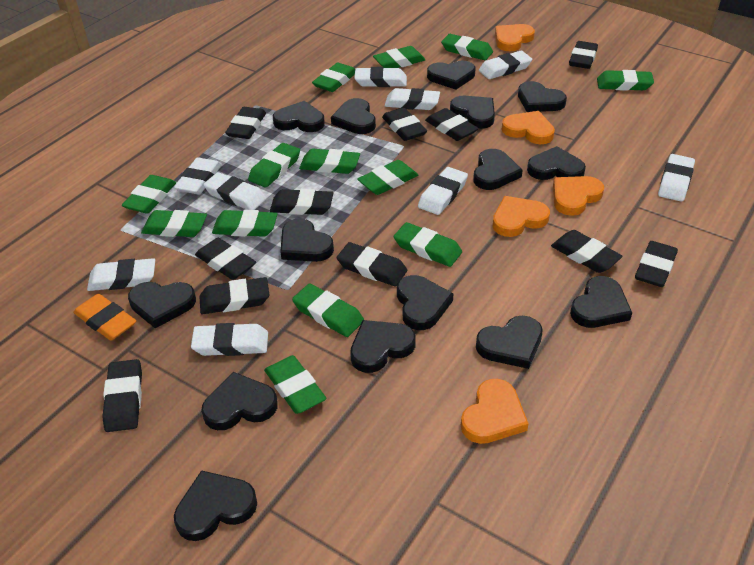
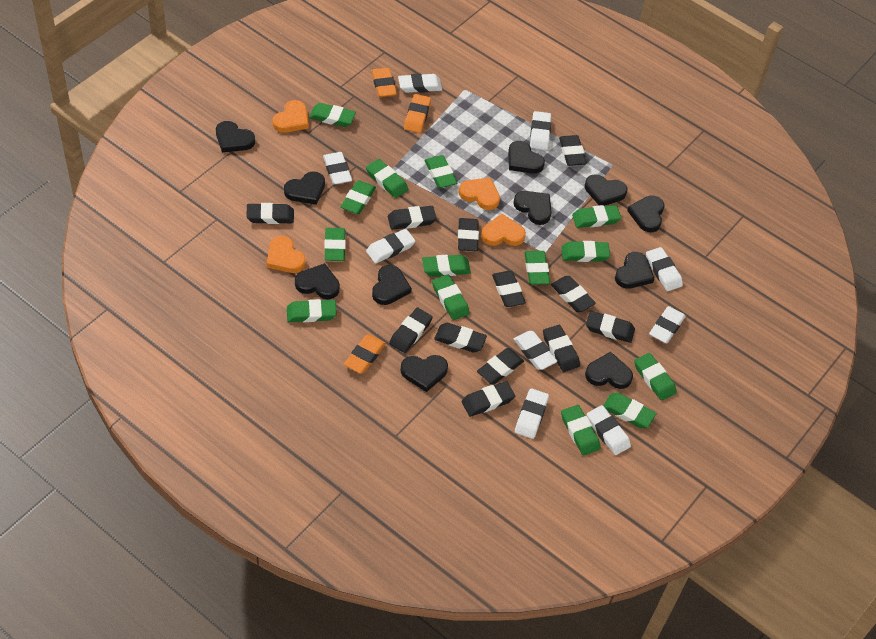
black eraser: [102,359,142,432] [195,238,256,280] [199,277,269,314] [225,107,266,139] [270,189,333,215] [337,242,407,286] [382,107,427,141] [425,108,479,141] [551,230,623,273] [569,41,598,69] [635,241,678,287] = 11 -> [246,203,294,224] [388,206,437,230] [389,307,433,353] [434,323,487,353] [458,218,479,251] [461,381,515,417] [477,348,524,384] [492,271,526,307] [543,325,580,372] [551,276,596,312] [559,135,587,166] [586,311,635,343] = 12
black heart: [128,282,196,328] [174,470,257,541] [201,372,278,430] [273,101,325,132] [280,218,334,262] [331,98,376,134] [350,320,416,373] [397,275,453,330] [427,61,475,90] [450,96,495,129] [473,149,523,190] [476,316,543,369] [518,81,567,112] [527,146,586,180] [570,276,632,328] = 15 -> [216,121,255,152] [284,171,325,205] [295,263,340,299] [372,265,412,305] [400,355,448,392] [508,141,545,174] [513,191,552,225] [585,174,627,206] [585,352,633,389] [615,252,654,289] [627,195,665,232] = 11
green eraser: [122,175,176,214] [141,210,207,237] [212,210,277,237] [248,143,300,188] [264,355,326,414] [292,283,364,337] [299,149,360,174] [312,63,355,92] [357,160,418,195] [373,46,425,68] [394,222,462,267] [441,34,493,60] [597,70,654,91] = 13 -> [287,299,337,322] [309,103,356,127] [324,228,346,261] [341,180,376,214] [366,159,408,198] [422,255,471,277] [424,155,458,188] [432,274,470,320] [524,251,550,285] [561,241,610,262] [561,405,600,455] [572,205,621,228] [603,393,657,428] [634,353,677,401] = 14
orange eraser: [73,294,136,341] = 1 -> [344,334,386,374] [371,68,397,97] [404,94,431,133] = 3
orange heart: [461,379,529,444] [493,196,550,237] [495,24,535,51] [502,111,555,144] [553,176,604,216] = 5 -> [267,236,306,273] [273,100,309,133] [459,177,500,210] [481,214,526,246] = 4

